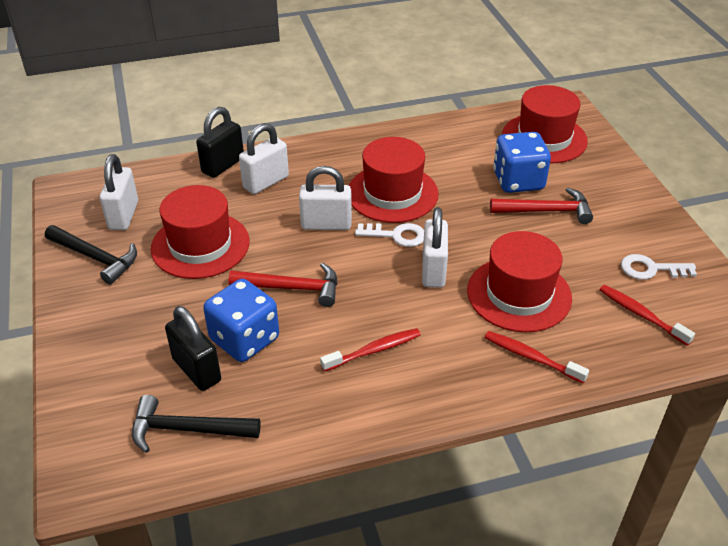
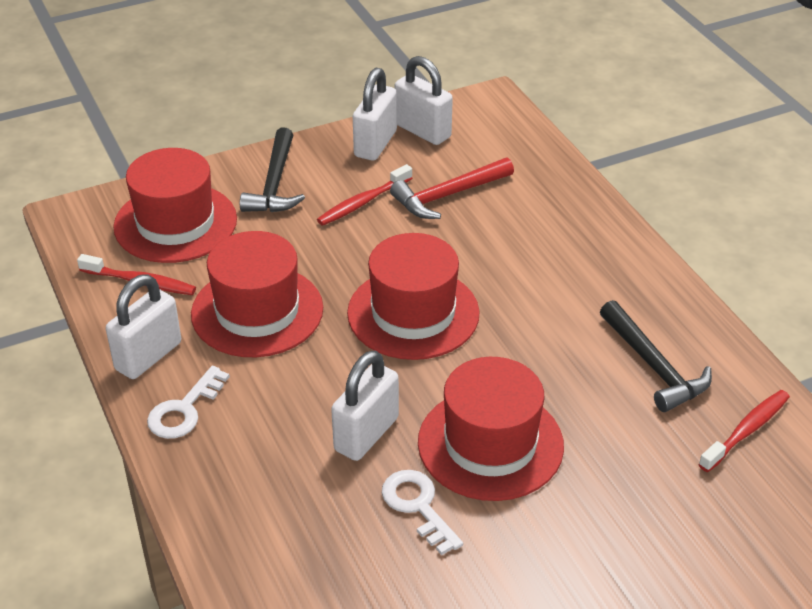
black padlock: [165,306,221,391] [196,107,244,178] = 2 -> none = 0
blue dice: [203,279,279,362] [493,132,551,193] = 2 -> none = 0
red hammer: [228,263,337,307] [490,187,593,224] = 2 -> [390,157,514,219] = 1

